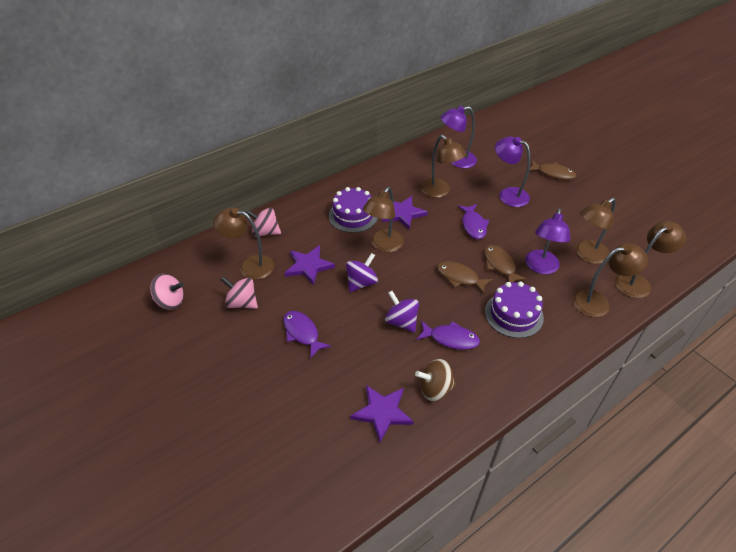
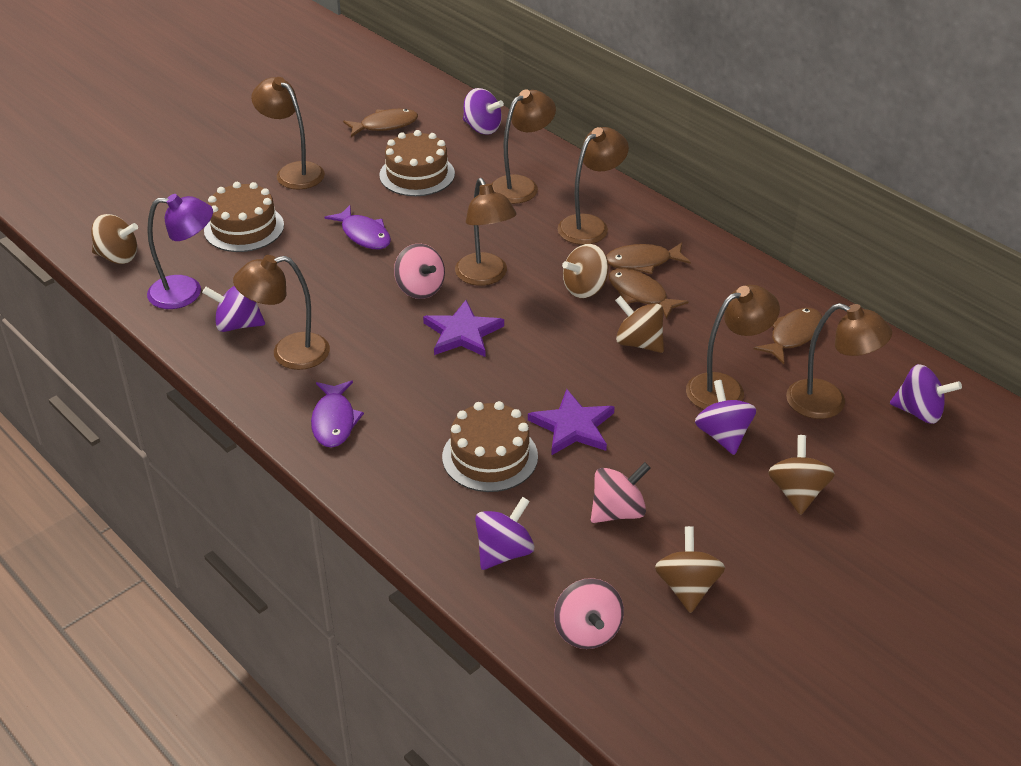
brown cake: none = 0 -> [204,182,284,252] [379,130,455,196] [442,401,538,492] = 3
brown fish: [437,261,493,294] [484,245,527,283] [529,160,576,180] = 3 -> [343,109,418,137] [606,243,691,274] [609,268,689,319] [753,308,822,364] = 4
brown lamp: [213,208,274,280] [363,187,404,252] [420,135,466,198] [573,243,648,317] [576,198,616,264] [615,221,686,298] = 6 -> [233,255,330,370] [251,77,325,190] [455,178,517,286] [492,90,556,204] [558,127,629,245] [686,285,780,410] [786,303,892,419] = 7
brown spinning top: [415,359,456,401] = 1 -> [91,214,138,264] [562,244,609,298] [615,296,664,353] [655,526,725,613] [768,435,835,515] = 5
purple cake: [329,187,378,233] [485,281,544,338] = 2 -> none = 0
purple fish: [283,311,331,358] [416,321,480,350] [458,204,489,239] = 3 -> [311,381,364,448] [324,205,391,249] = 2
purple lamp: [441,106,477,168] [495,137,530,207] [525,208,570,274] = 3 -> [147,194,213,309] = 1
purple spinning top: [346,253,378,292] [385,291,419,333] = 2 -> [202,286,265,332] [463,88,504,135] [475,497,534,570] [695,380,756,455] [890,364,962,424] = 5
purple star: [284,245,335,286] [350,385,414,442] [382,196,428,230] = 3 -> [423,300,504,357] [528,389,615,456] = 2

